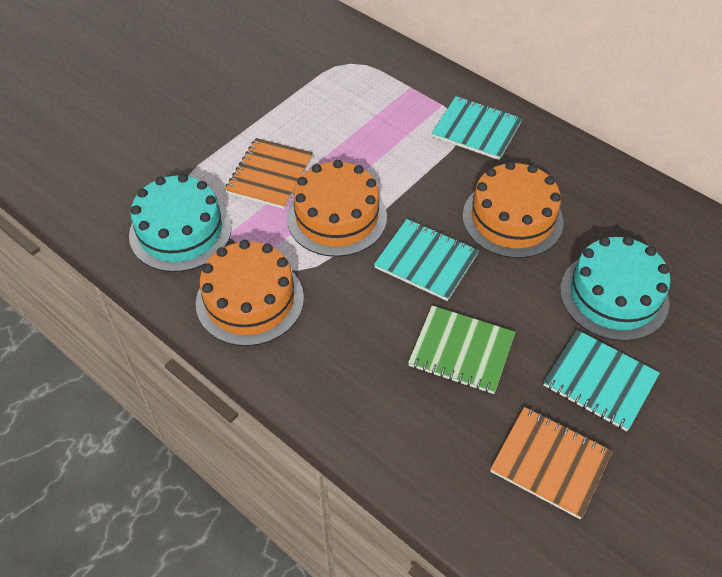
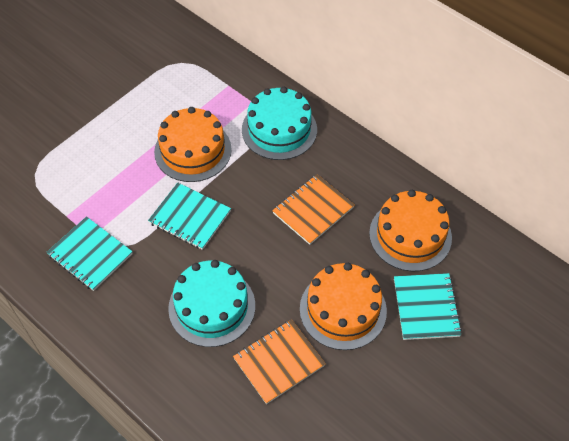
green notebook: [408,306,515,394] = 1 -> none = 0

